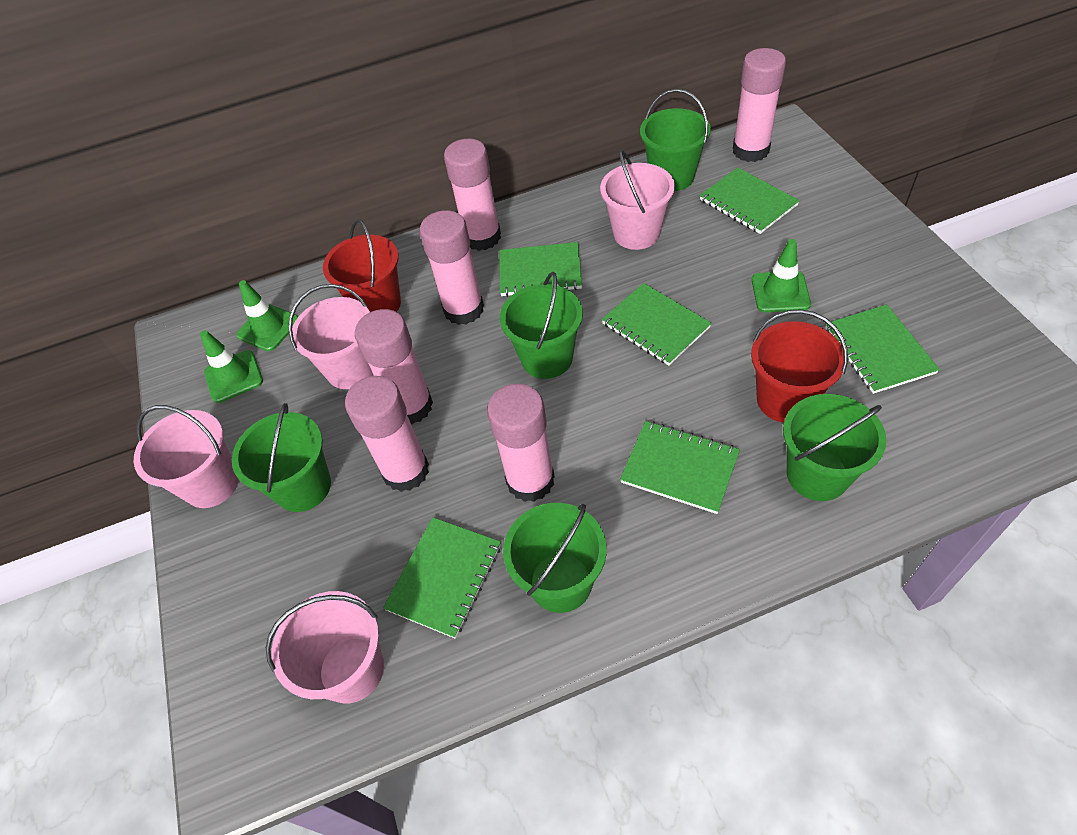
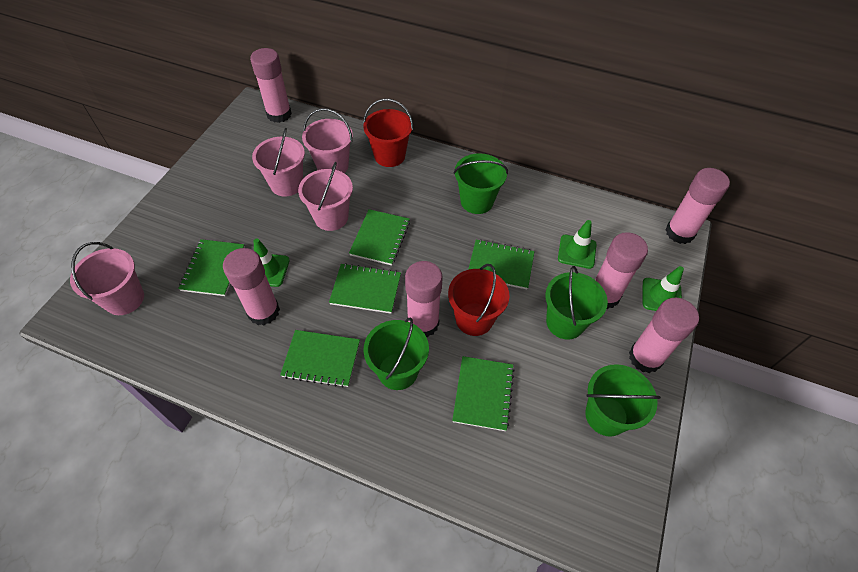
green bucket: [232,403,331,512] [500,272,583,379] [503,503,607,613] [640,89,711,191] [783,394,886,501] = 5 -> [364,318,429,390] [454,153,508,214] [545,266,608,340] [585,364,661,437] = 4

